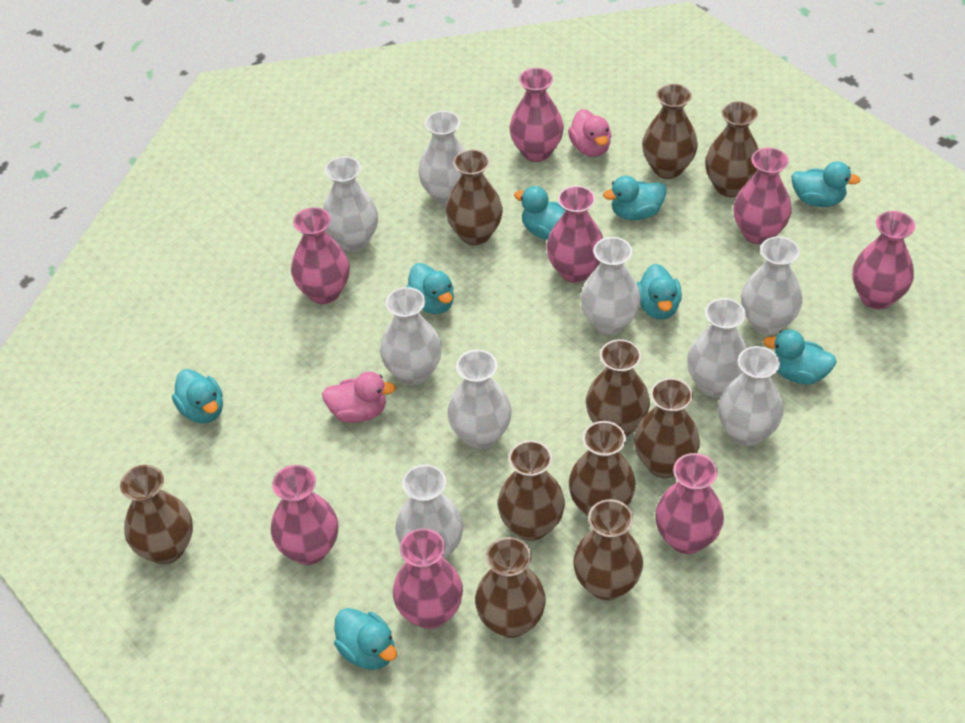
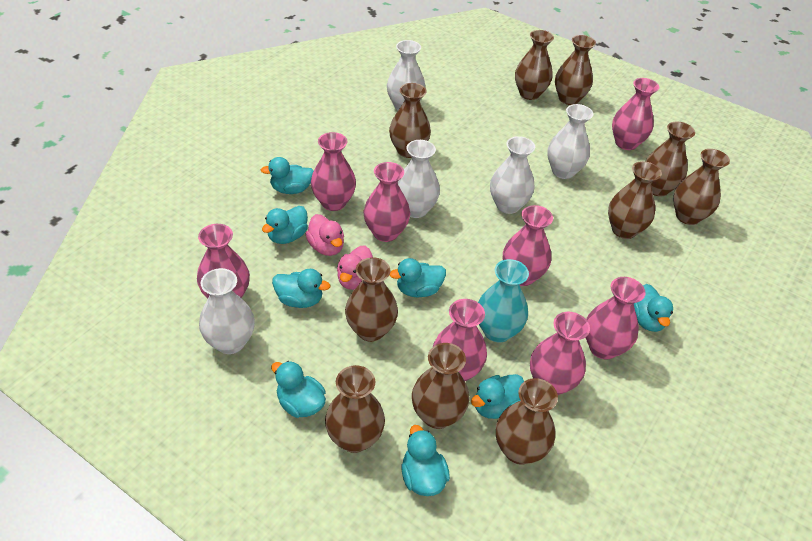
turquoise vase: none = 0 -> [478,259,529,342] = 1
white vase: [323,156,378,252] [380,287,442,385] [395,464,463,559] [418,111,465,206] [447,350,512,449] [580,237,641,335] [687,298,748,398] [718,346,783,446] [741,236,803,335] = 9 -> [199,268,255,354] [387,40,425,110] [397,140,440,218] [490,136,535,214] [547,104,593,179] = 5

